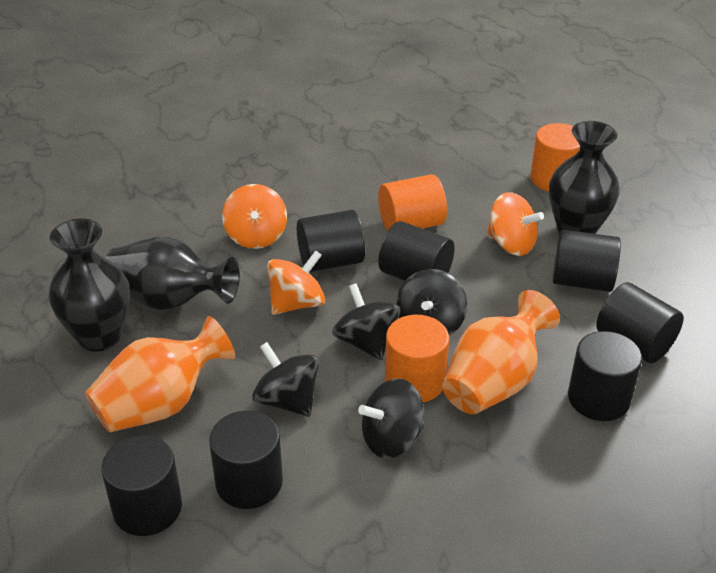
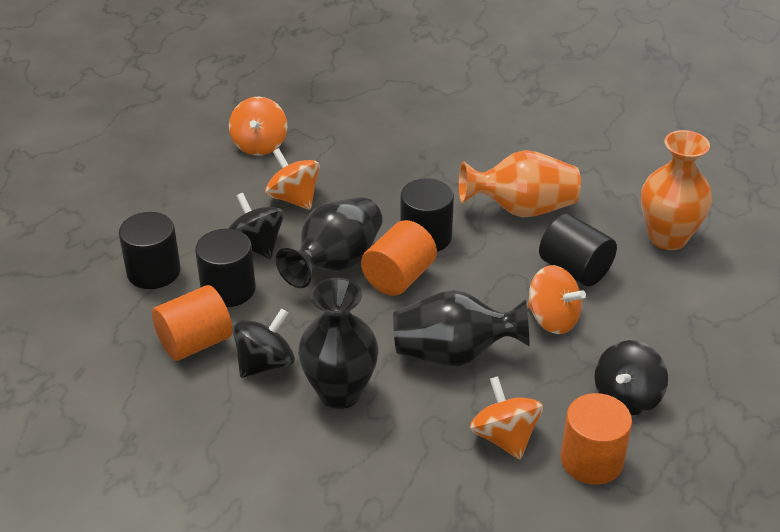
black cylinder: [101,435,182,536] [209,411,283,509] [297,210,365,272] [378,221,455,281] [553,230,621,292] [568,331,642,421] [596,282,684,363] = 7 -> [119,212,180,289] [195,229,256,307] [400,178,454,252] [539,214,617,287] = 4
black spinning top: [252,342,319,417] [332,283,400,360] [358,379,424,458] [396,269,467,336] = 4 -> [228,193,284,259] [232,308,295,378] [594,340,668,415] = 3
orange spinning top: [222,184,287,249] [267,250,325,315] [487,192,544,256] = 3 -> [229,97,287,156] [265,148,320,210] [470,376,543,460] [527,265,586,334] = 4

